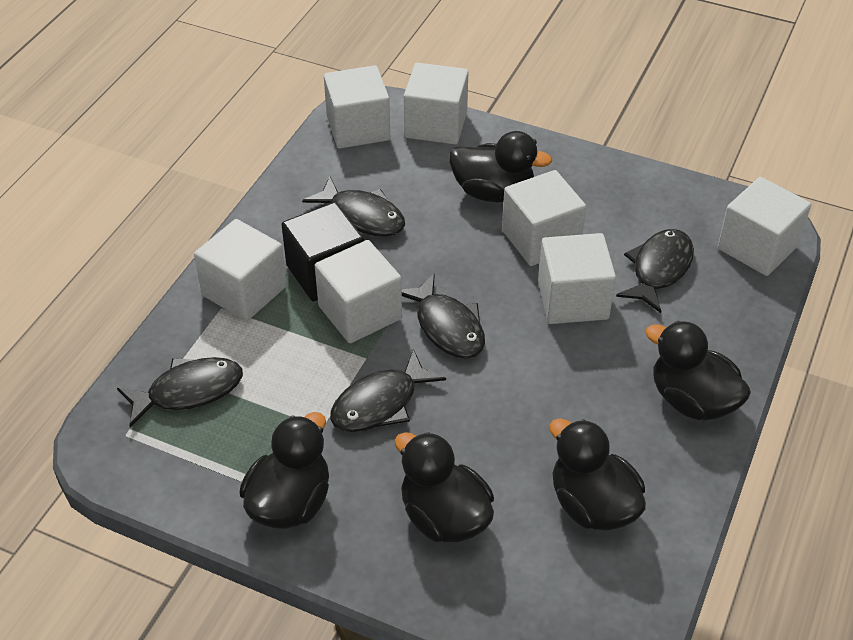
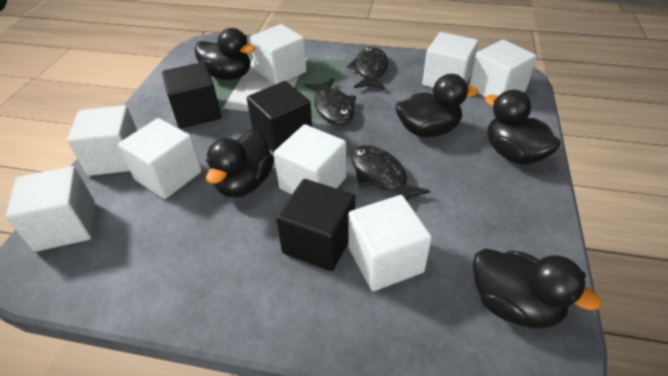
black cube: [281,202,364,302] = 1 -> [162,62,221,129] [247,81,312,153] [276,179,355,271] = 3
black fish: [117,357,243,427] [302,177,405,237] [330,349,446,432] [402,273,485,359] [616,229,694,313] = 5 -> [305,78,356,125] [347,47,388,89] [351,145,430,201] = 3
white cube: [194,219,287,321] [315,240,402,343] [324,65,390,149] [404,63,468,144] [502,170,586,266] [538,233,616,324] [718,177,811,276] = 7 -> [6,166,95,252] [67,105,137,176] [118,118,202,199] [250,24,307,84] [274,124,346,194] [348,195,432,291] [422,32,479,88] [469,40,537,98] = 8

